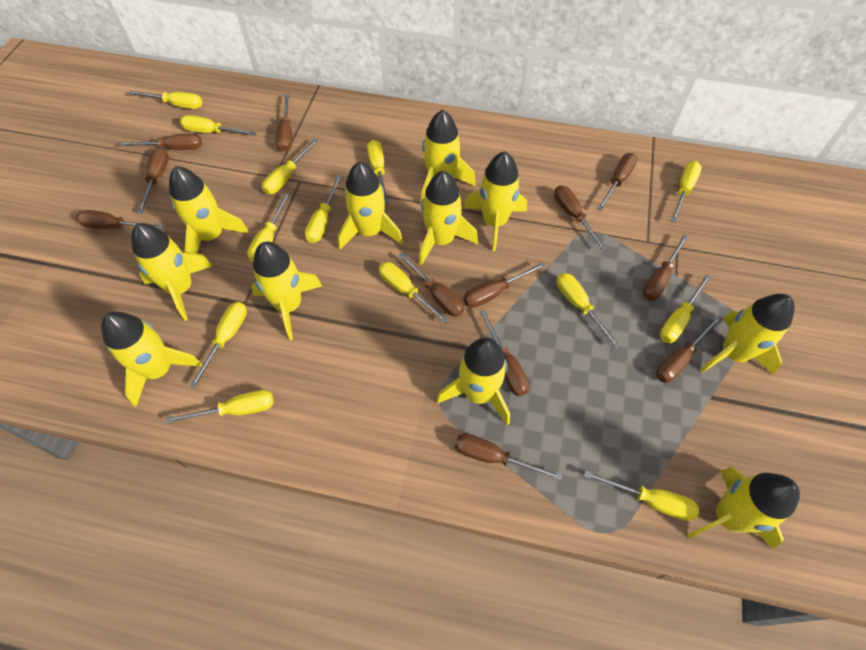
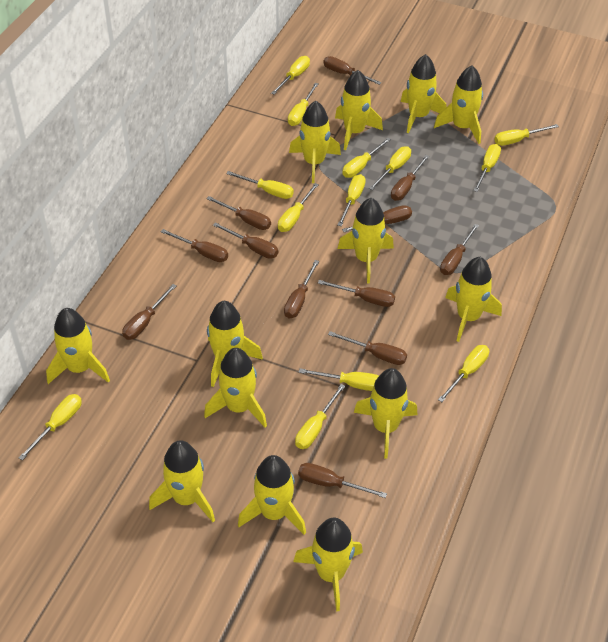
yellow rocket: [101,312,202,407] [131,223,212,321] [169,166,249,254] [251,242,322,340] [338,162,403,250] [419,171,478,265] [421,110,476,203] [436,337,510,425] [464,151,527,251] [688,467,800,549] [700,294,795,375] = 11 -> [46,308,110,384] [149,440,215,522] [204,348,267,427] [207,301,263,387] [238,455,306,535] [289,101,341,183] [293,518,363,612] [335,70,383,150] [338,198,394,283] [354,368,417,459] [401,54,447,133] [434,65,483,144] [445,257,502,342] = 13

